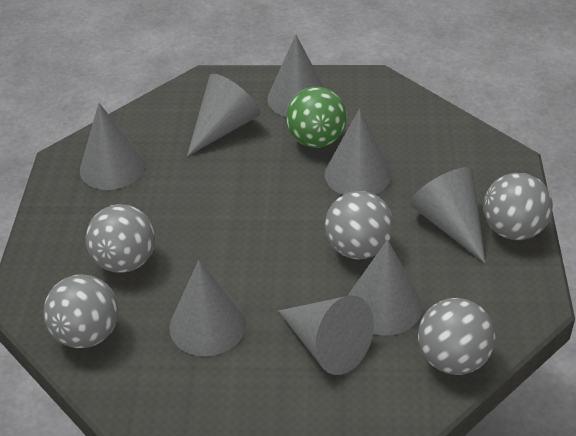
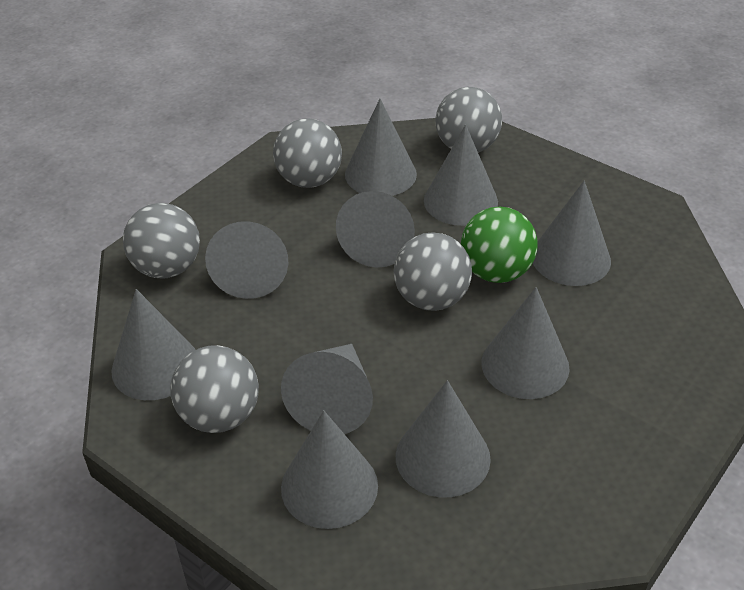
grey cone: [80,103,145,190] [170,260,246,356] [187,74,261,156] [267,35,324,117] [278,295,374,375] [325,109,391,195] [348,239,422,336] [410,167,485,263] = 8 -> [111,289,196,400] [205,221,288,299] [281,344,373,434] [281,410,378,529] [336,191,415,267] [345,99,417,196] [396,380,491,497] [424,125,498,226] [481,287,570,399] [533,181,611,286] = 10

